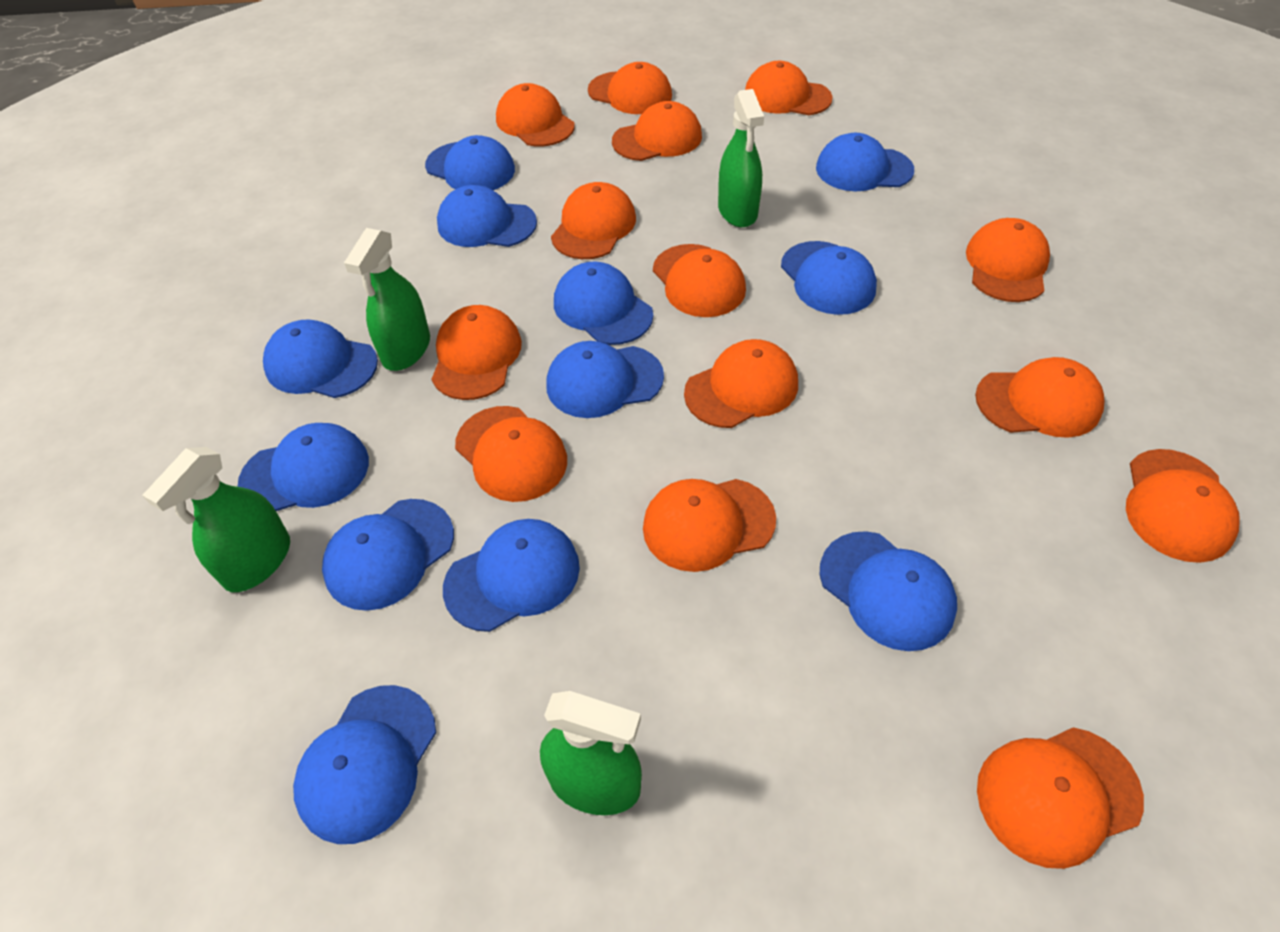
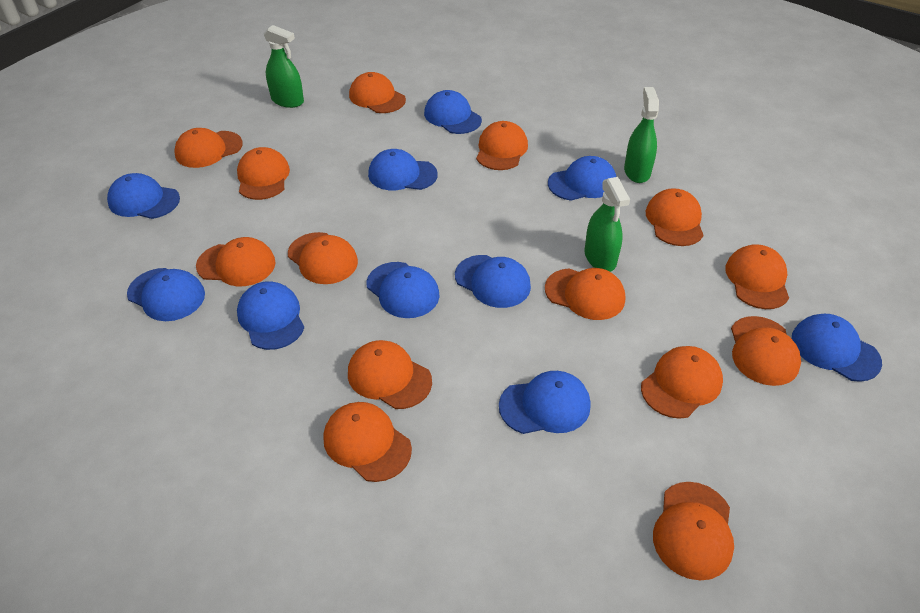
blue cap: [238,423,369,511] [263,319,378,398] [293,685,436,844] [322,499,454,611] [425,135,515,190] [437,185,537,247] [443,519,580,632] [546,341,664,418] [554,262,653,345] [781,241,877,315] [816,133,914,191] [820,531,957,651] = 12 -> [107,173,180,219] [127,268,205,321] [237,281,304,350] [366,262,440,318] [368,149,438,190] [424,90,482,134] [455,255,531,308] [499,371,591,434] [548,156,616,201] [792,314,882,382] = 10
green spray bottle: [142,447,290,592] [344,228,430,371] [540,691,642,815] [718,89,764,227] = 4 -> [264,25,304,108] [585,177,630,272] [624,87,659,183] = 3

